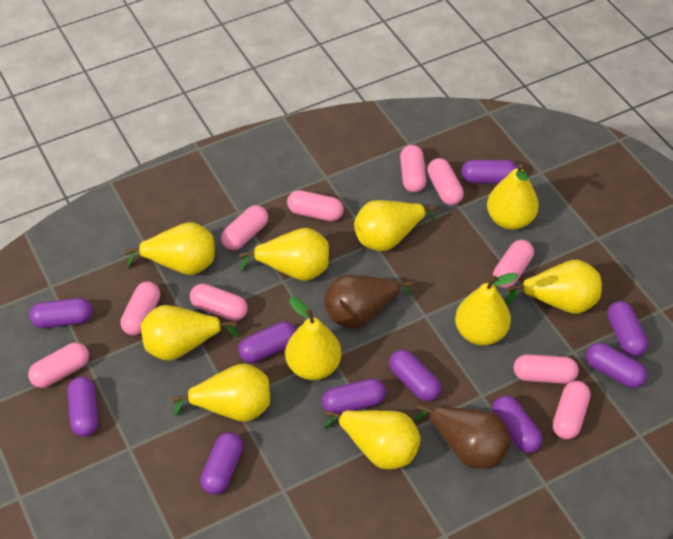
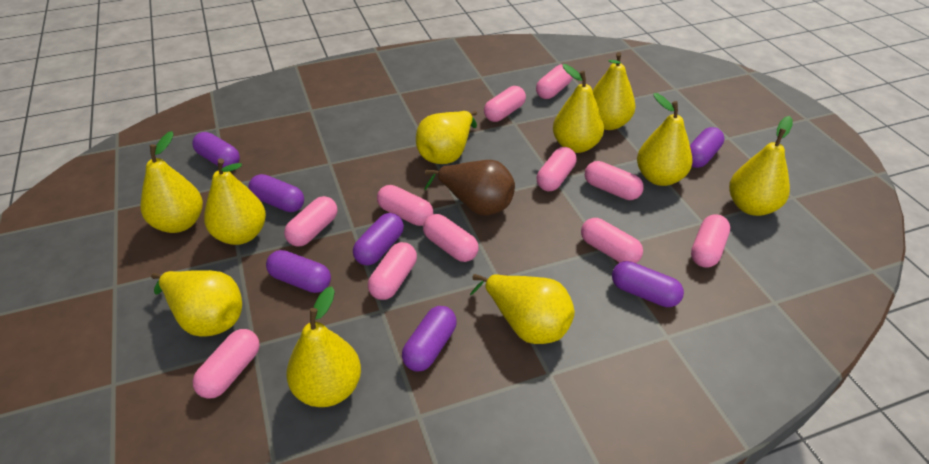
brown pear: [324,275,413,328] [414,405,511,469] = 2 -> [424,160,515,216] = 1
pink capsule: [28,342,89,388] [120,281,160,335] [190,284,248,321] [221,205,268,250] [287,190,344,221] [400,145,426,193] [427,158,464,205] [493,240,534,288] [514,354,579,384] [553,381,590,440] = 10 -> [193,329,260,399] [284,196,337,247] [368,242,417,300] [377,185,433,226] [423,214,479,262] [484,86,526,122] [536,64,573,99] [537,147,577,191] [581,218,643,263] [585,161,644,200] [691,214,730,268] = 11
purple capsule: [29,298,92,328] [68,377,98,437] [200,432,243,495] [238,321,297,363] [322,378,386,414] [389,350,441,401] [461,160,517,183] [492,395,542,453] [586,343,647,388] [607,301,648,357] = 10 -> [192,132,240,168] [249,174,304,212] [266,250,331,293] [353,213,404,265] [402,306,457,371] [612,261,684,307] [690,127,724,168] = 7

